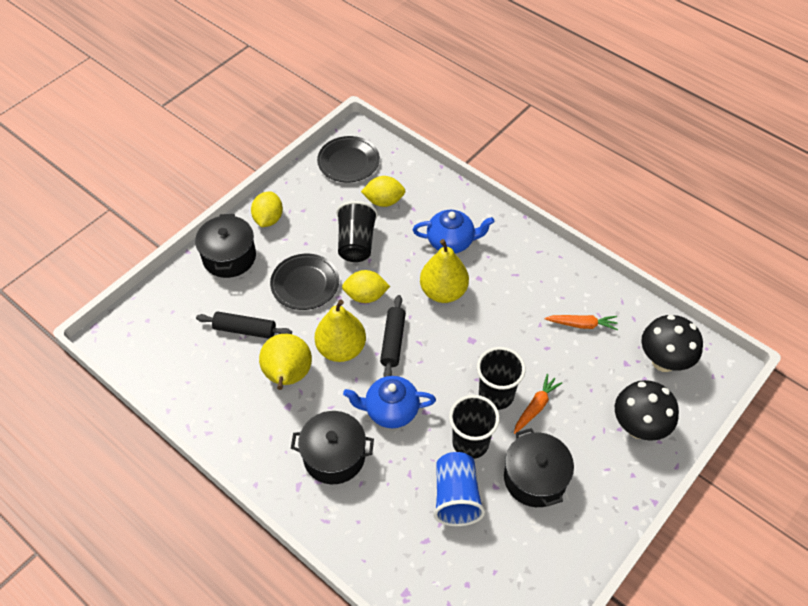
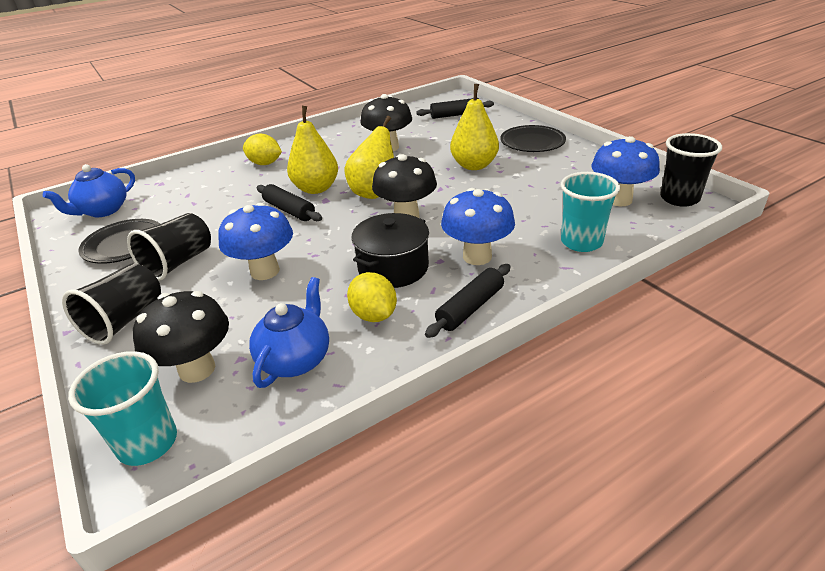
black mushroom: [615,380,679,441] [641,315,703,372] = 2 -> [133,291,229,383] [360,94,412,151] [372,154,437,218] = 3
black pot: [195,214,256,278] [291,411,374,484] [504,428,574,507] = 3 -> [352,213,429,288] = 1
black rolling pin: [196,312,292,339] [380,295,406,377] = 2 -> [257,184,322,221] [416,98,494,119] [425,264,511,338] = 3
blue cup: [434,452,485,526] = 1 -> none = 0
blue mushroom: none = 0 -> [218,203,293,280] [441,188,515,265] [591,136,660,206] = 3
orange carrot: [514,374,562,434] [544,315,618,330] = 2 -> none = 0
turquoise cup: none = 0 -> [68,351,177,466] [560,172,620,252] = 2
yellow lemon: [251,192,283,227] [342,270,390,303] [361,176,405,207] = 3 -> [243,134,282,165] [347,272,397,322] = 2

